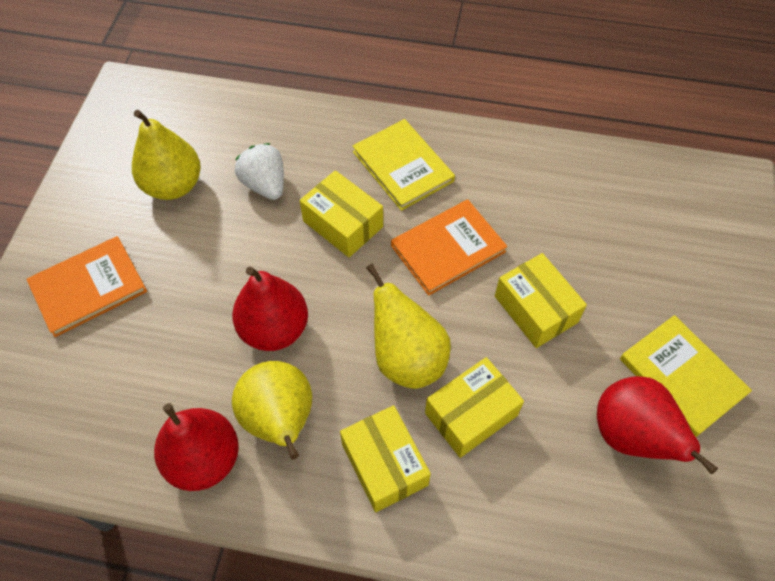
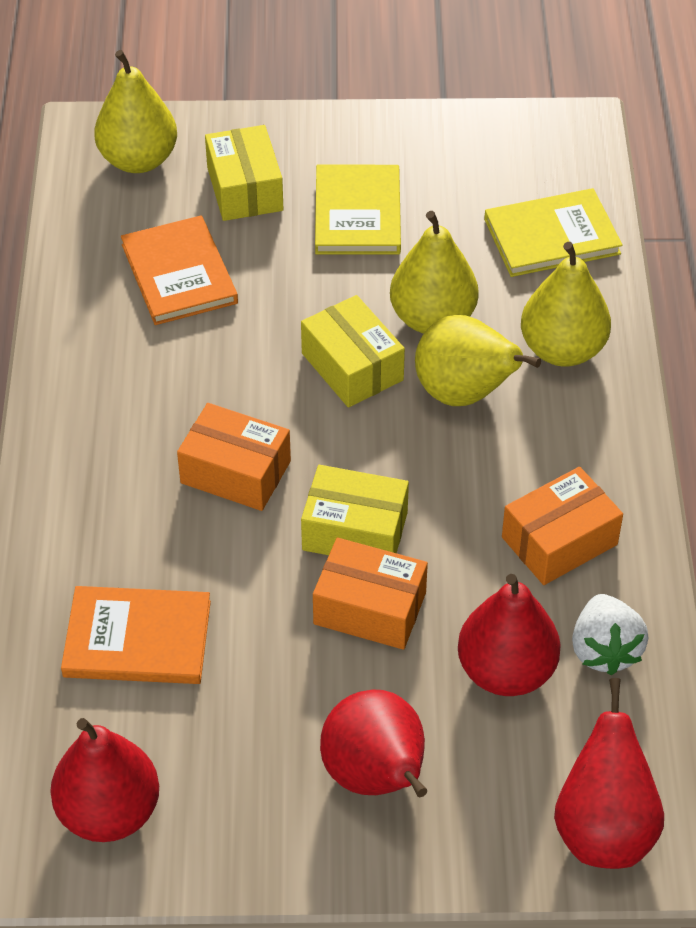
orange box: none = 0 -> [177,403,291,511] [313,538,428,650] [502,467,623,585] = 3
red pear: [154,403,239,491] [232,267,308,351] [597,376,718,474] = 3 -> [50,718,159,842] [320,689,427,797] [458,574,561,696] [554,678,664,869] = 4
yellow box: [300,170,383,257] [340,405,431,512] [425,357,524,458] [495,253,587,348] = 4 -> [205,125,283,221] [301,295,405,408] [301,465,409,555] = 3
yellow pear: [132,110,201,200] [232,361,312,460] [366,263,451,389] = 3 -> [94,50,177,173] [390,211,479,334] [415,315,541,406] [521,242,611,367] = 4

